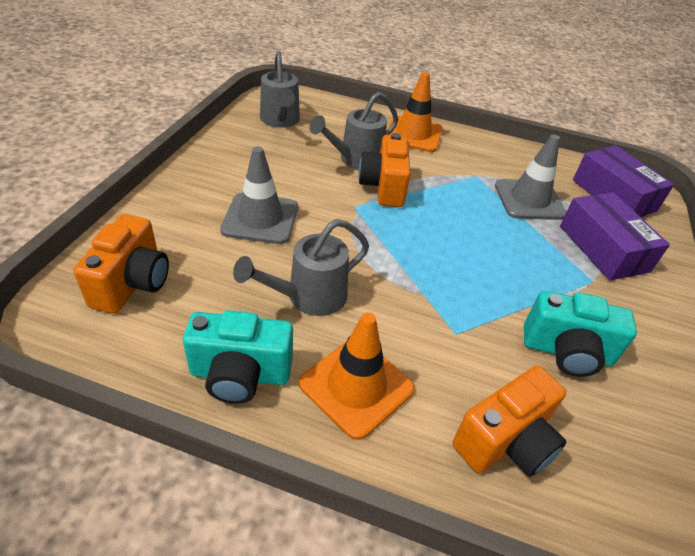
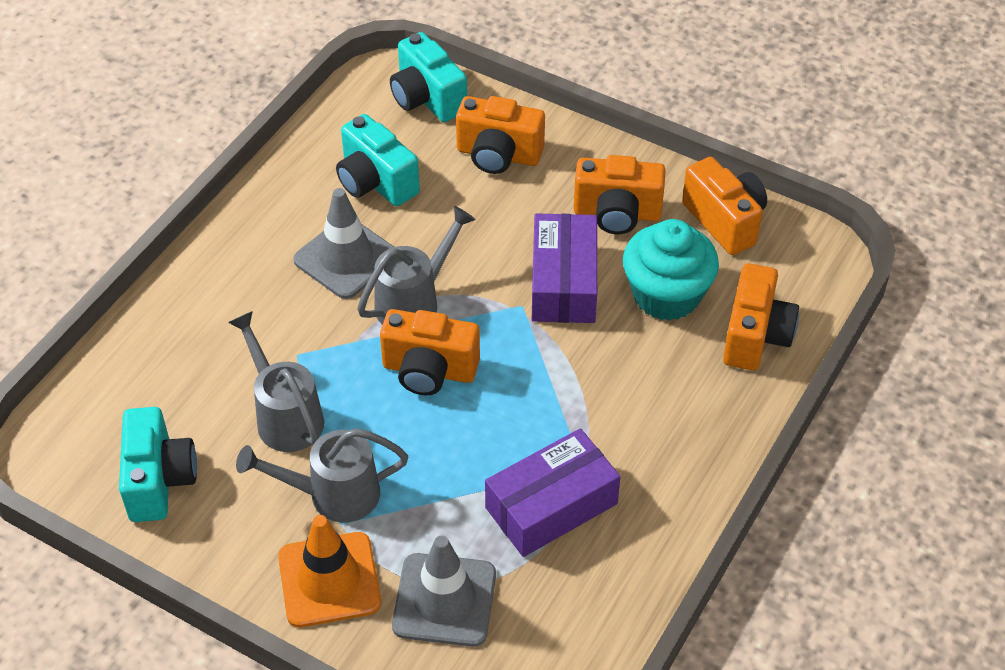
orange camera: [73,214,169,313] [358,133,411,207] [453,366,566,477] = 3 -> [380,309,480,395] [456,96,545,174] [574,155,666,234] [682,157,767,255] [723,263,799,370] = 5
orange traffic cone: [299,312,415,440] [387,72,443,152] = 2 -> [278,515,381,627] = 1
turquoise camera: [183,310,293,404] [524,291,637,377] = 2 -> [119,407,197,522] [336,114,420,206] [390,32,467,122] = 3
turquoise cupcake: none = 0 -> [623,219,719,321] = 1

